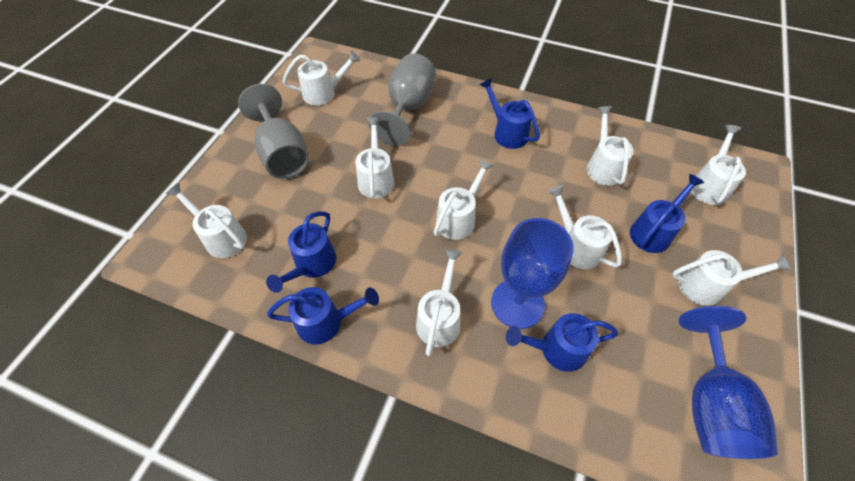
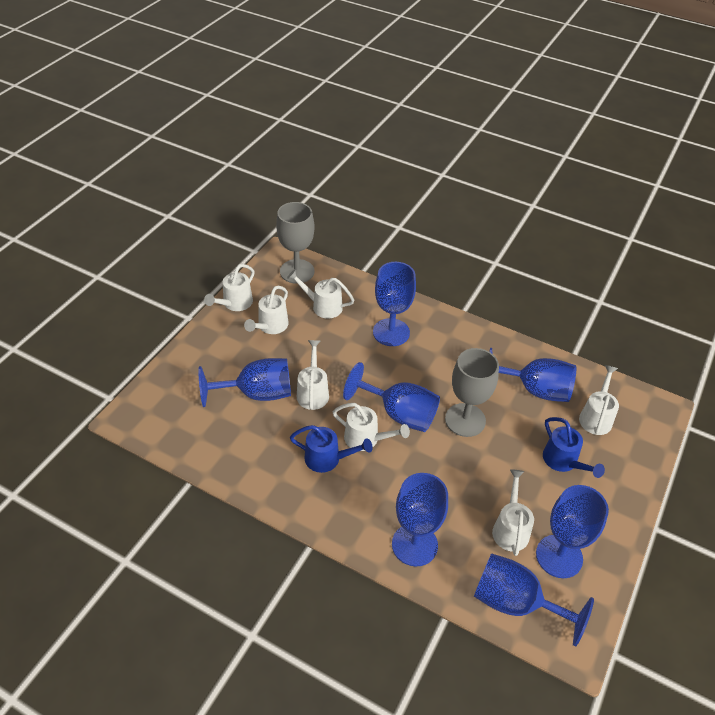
blue goblet: [491,218,574,329] [679,306,778,459] = 2 -> [198,358,291,407] [343,362,440,432] [373,262,416,346] [392,473,448,567] [474,553,594,647] [489,348,576,402] [536,485,609,578] = 7
blue watering can: [266,211,336,293] [267,287,379,344] [479,78,540,149] [506,313,618,372] [630,174,704,253] = 5 -> [290,425,373,473] [543,417,605,478] = 2
white watering can: [166,183,247,258] [283,51,360,105] [355,117,395,198] [416,249,462,356] [434,159,493,240] [548,185,622,269] [586,106,634,186] [672,250,791,306] [691,125,746,205] = 9 -> [204,264,255,311] [244,286,289,334] [287,270,354,319] [297,340,329,410] [333,403,410,451] [492,469,534,556] [579,365,619,435] = 7

